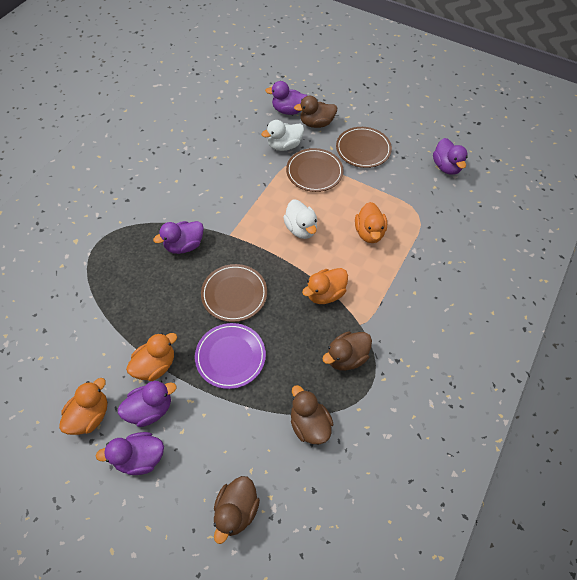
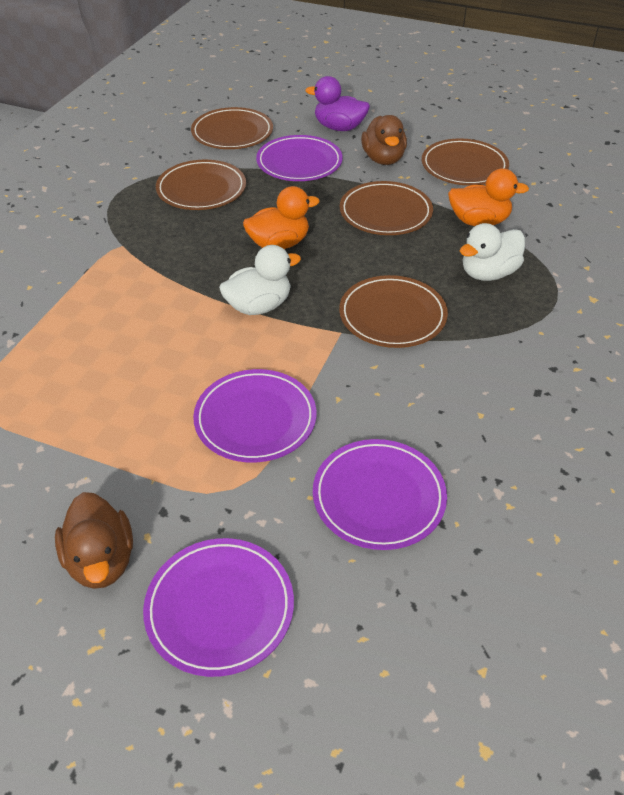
brown duck: [214,476,260,544] [291,385,333,444] [294,96,337,128] [322,331,372,371] = 4 -> [55,492,133,589] [361,115,407,165] = 2
brown plate: [201,264,267,322] [286,148,344,192] [336,127,392,168] = 3 -> [156,160,246,210] [191,107,273,149] [339,275,448,348] [340,181,433,235] [422,139,509,186] = 5
orange duck: [59,378,107,435] [126,333,177,381] [302,268,348,304] [355,202,387,243] = 4 -> [243,186,320,249] [448,168,529,226] = 2
purple duck: [96,432,164,475] [118,381,176,427] [153,221,204,254] [265,81,307,115] [433,138,468,175] = 5 -> [305,76,370,131] = 1
purple plate: [195,323,266,389] = 1 -> [143,538,294,677] [193,369,316,462] [256,135,343,181] [313,439,447,550] = 4

